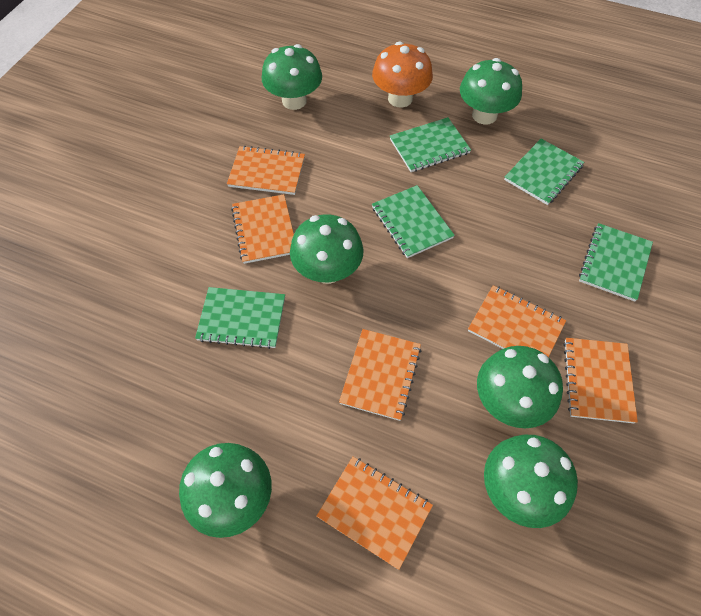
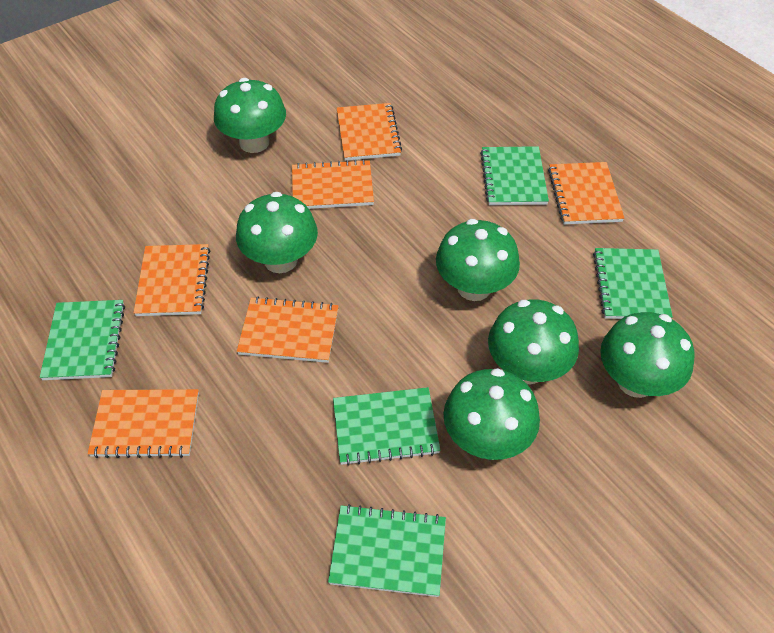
orange mushroom: [372,41,433,108] = 1 -> none = 0

